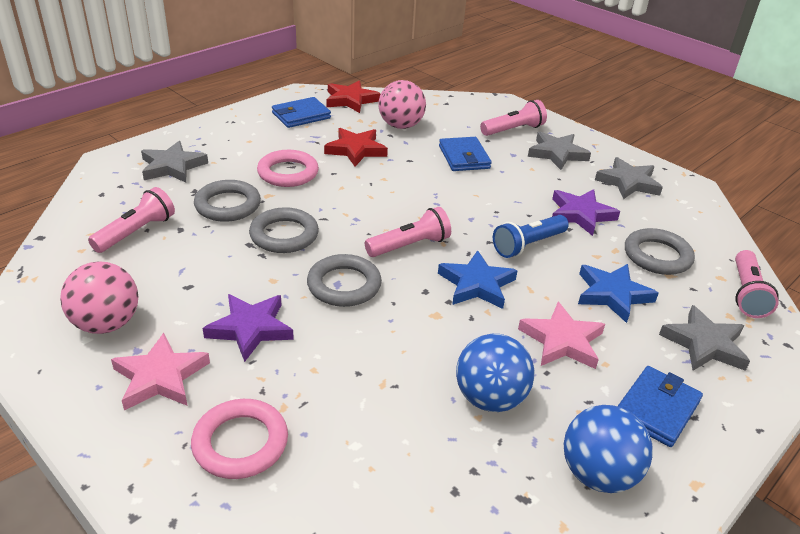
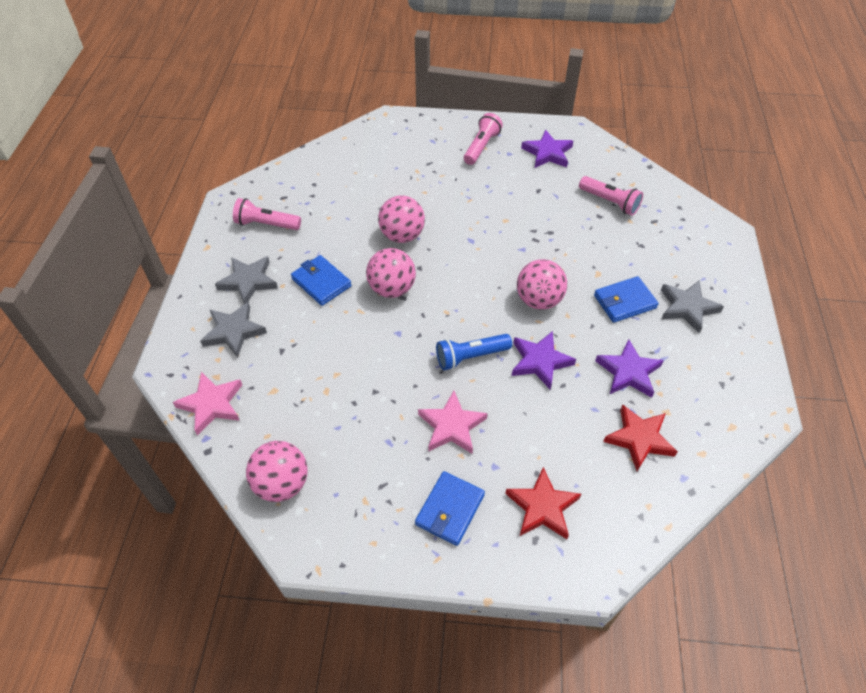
blue ball: [456,334,534,412] [564,405,653,493] = 2 -> none = 0
blue star: [438,250,518,309] [578,264,659,323] = 2 -> none = 0
grey ring: [194,180,261,222] [249,207,319,253] [307,254,382,307] [625,228,695,275] = 4 -> none = 0
grey star: [141,141,208,183] [528,132,591,170] [595,157,663,199] [659,305,750,371] = 4 -> [200,302,267,358] [215,256,278,304] [661,281,724,333] = 3
pink ball: [60,261,138,334] [378,80,426,129] = 2 -> [246,441,307,502] [366,248,416,298] [378,195,425,243] [517,259,567,310] = 4
pink flashlight: [88,187,175,253] [365,207,451,257] [480,100,547,136] [735,250,779,318] = 4 -> [233,198,301,230] [464,113,503,165] [579,176,643,216] = 3
pink ring: [191,399,288,479] [257,150,319,187] = 2 -> none = 0
purple star: [203,294,294,362] [552,189,620,236] = 2 -> [512,331,576,389] [521,130,573,168] [595,339,664,398] = 3

